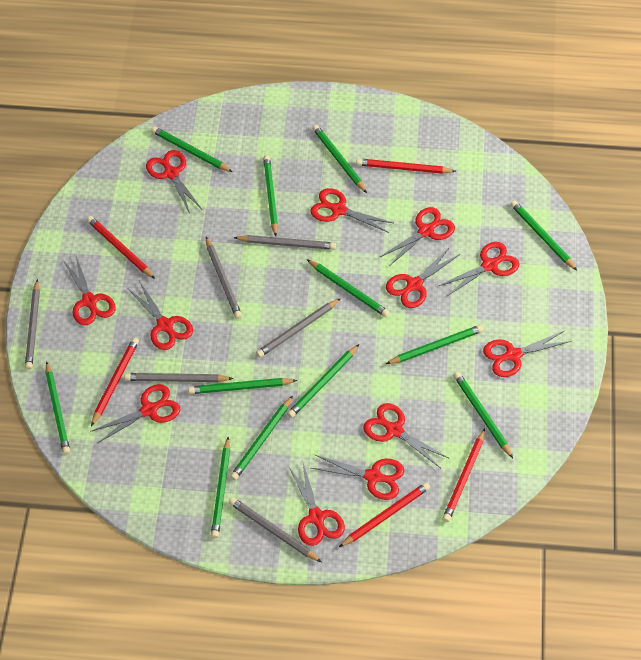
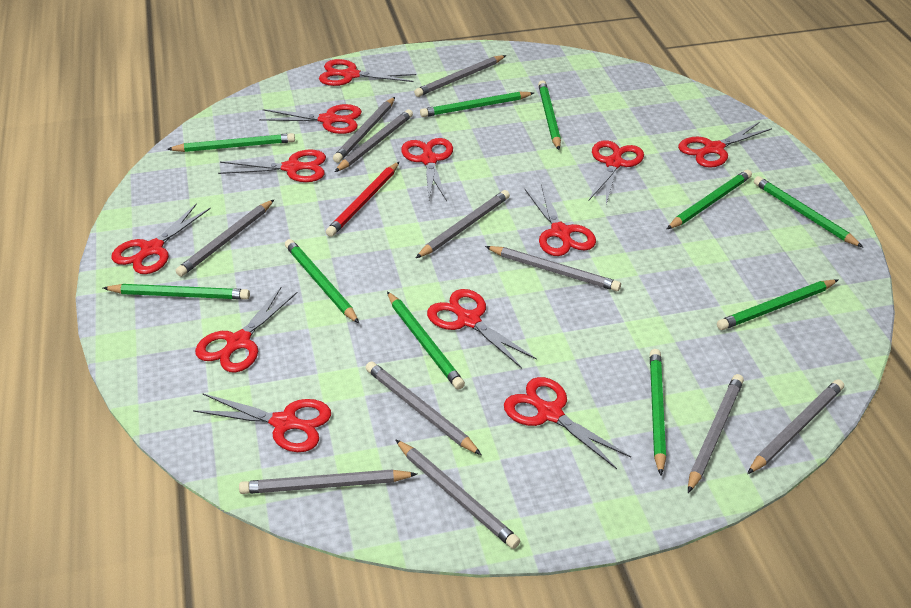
green pencil: [46,361,70,455] [151,126,233,172] [188,378,297,394] [211,437,230,538] [230,396,293,480] [263,155,278,236] [287,344,359,418] [307,259,390,317] [312,125,367,193] [386,325,484,364] [454,372,513,458] [510,200,577,271] = 12 -> [103,284,250,300] [167,133,295,152] [285,239,359,323] [387,291,465,390] [420,92,534,117] [538,80,561,150] [650,349,666,476] [666,170,752,230] [717,279,838,330] [754,176,863,247] = 10
grey pencil: [25,279,40,370] [124,373,233,382] [206,237,242,319] [229,497,322,562] [233,235,336,250] [256,298,341,358] = 6 -> [176,200,274,277] [239,469,417,494] [333,97,395,163] [335,109,413,172] [366,361,482,455] [395,439,520,549] [414,55,506,97] [416,190,510,258] [485,246,621,291] [688,374,744,493] [747,379,844,474] = 11
red pencil: [87,216,155,279] [91,337,139,427] [339,482,430,547] [356,158,456,174] [442,429,485,522] = 5 -> [326,162,399,237] = 1

